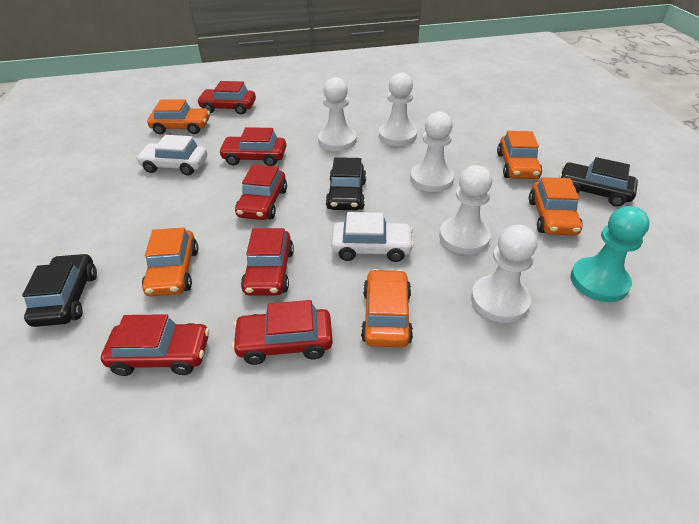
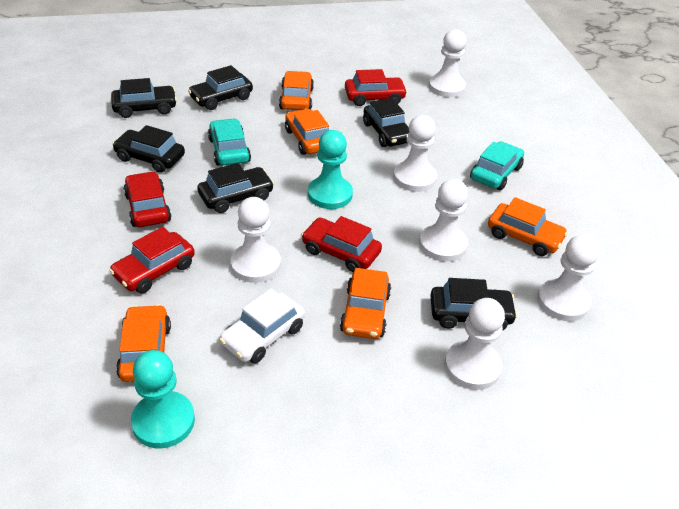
black car: [22,253,97,327] [326,157,366,210] [559,157,638,207] = 3 -> [111,78,177,118] [112,125,185,173] [188,65,253,110] [197,163,274,213] [363,98,409,147] [430,278,518,331] = 6
red car: [101,314,209,376] [197,81,256,114] [219,127,286,166] [232,300,333,365] [235,164,287,220] [241,228,294,296] = 6 -> [109,227,195,293] [123,171,171,227] [302,216,382,272] [345,69,407,106] = 4
turquoise car: none = 0 -> [208,118,251,166] [470,141,524,190] = 2
turquoise pawn: [570,206,650,302] = 1 -> [131,350,195,449] [308,130,353,209] = 2
white car: [136,135,207,175] [331,212,414,262] = 2 -> [219,288,305,363] = 1
white pawn: [318,77,357,151] [379,73,417,146] [410,111,454,192] [439,165,492,255] [471,225,537,323] = 5 -> [230,197,281,283] [393,115,437,192] [419,179,468,262] [429,29,466,97] [445,298,505,390] [537,235,599,321] = 6

